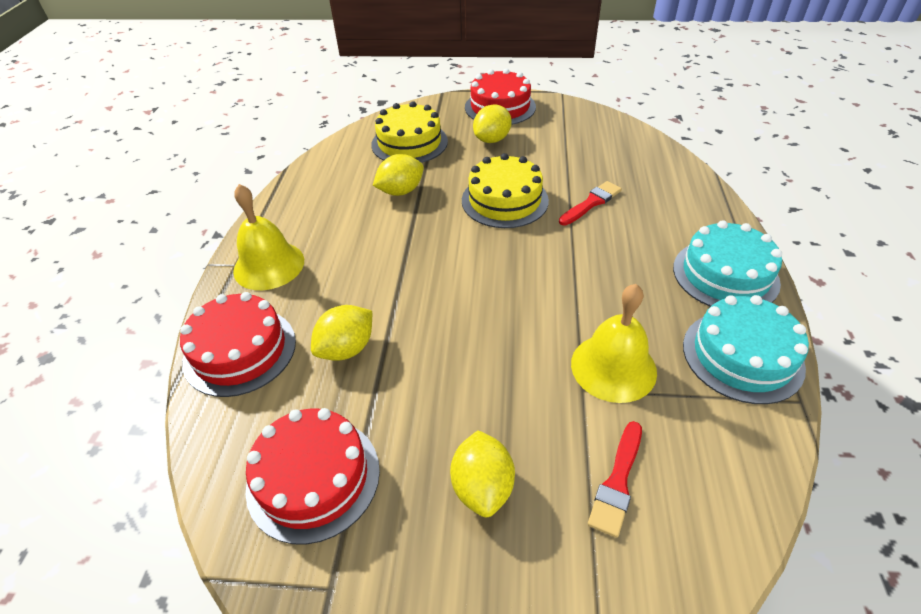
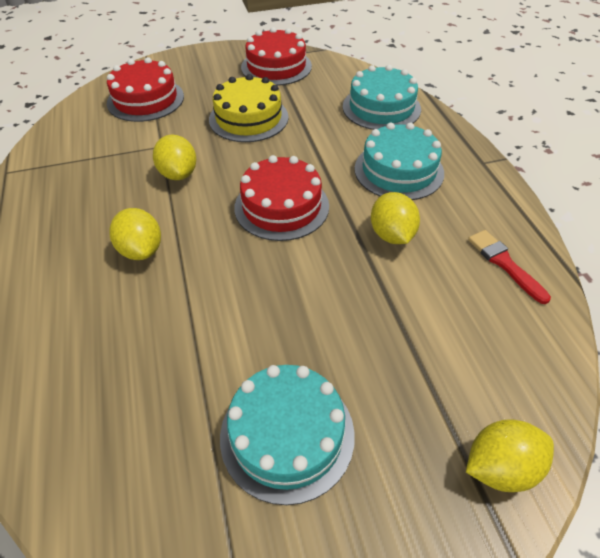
red brush: [559,181,622,225] [588,421,642,538] = 2 -> [468,230,551,304] = 1
turquoise cake: [673,220,782,307] [683,295,809,404] = 2 -> [220,365,355,505] [343,65,421,130] [354,122,444,200] = 3
yellow bell: [233,184,304,290] [571,284,657,403] = 2 -> none = 0
yellow cake: [371,101,448,163] [462,153,549,228] = 2 -> [209,74,289,142] = 1

